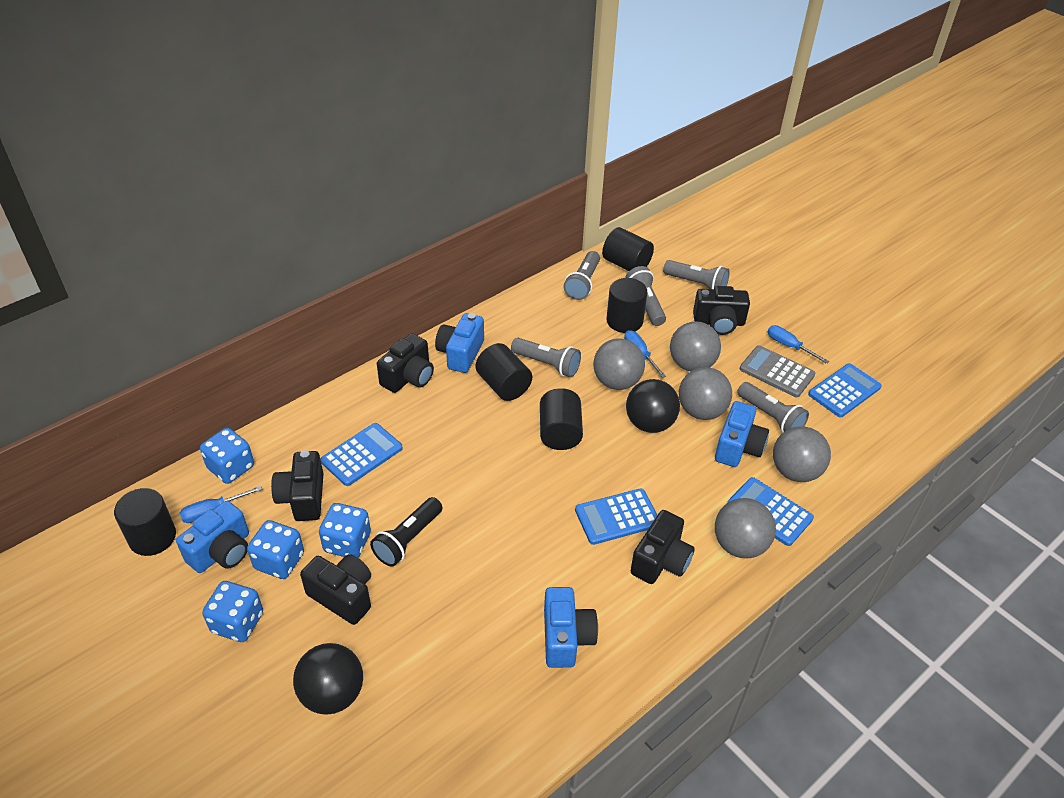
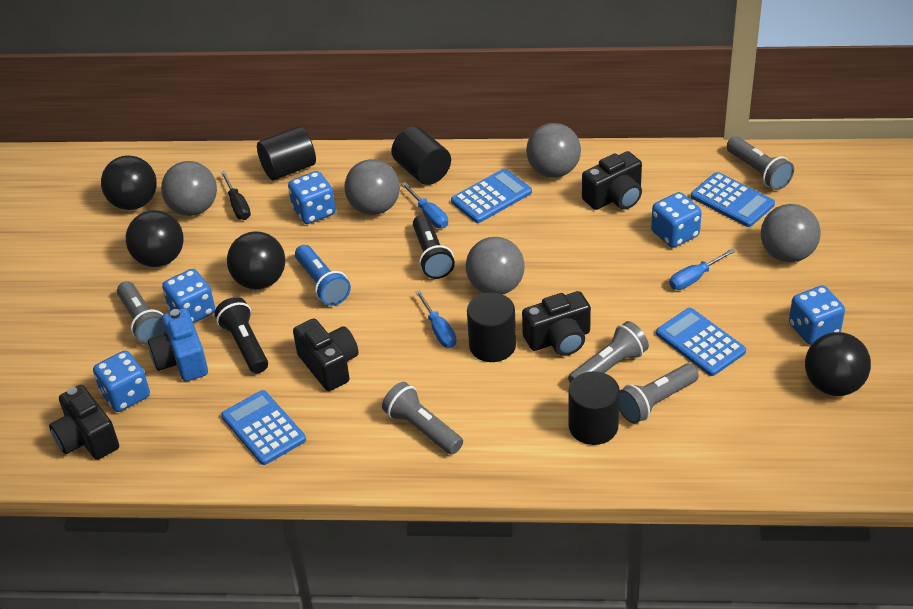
black ball: [293,643,363,715] [626,379,680,433] = 2 -> [101,155,157,210] [126,210,183,267] [227,231,285,290] [805,332,871,396] = 4
black camera: [271,450,323,521] [300,554,371,625] [377,333,434,393] [631,510,695,584] [693,286,750,335] = 5 -> [49,385,119,460] [293,319,359,391] [522,291,591,356] [582,151,642,210] = 4
black cylinder: [114,488,176,556] [476,343,532,401] [540,388,583,450] [602,227,654,271] [607,278,647,333] = 5 -> [257,126,316,180] [391,127,451,185] [467,292,516,362] [568,371,620,445] = 4
black flashlight: [370,497,442,567] = 1 -> [214,297,268,373] [413,215,455,279] = 2
black screwdriver: none = 0 -> [221,171,251,220] = 1
blue camera: [176,501,249,573] [435,313,484,373] [544,587,598,668] [715,401,769,467] = 4 -> [148,308,208,382] = 1
blue dice: [200,428,254,484] [202,581,263,642] [247,520,304,579] [319,503,371,557] = 4 -> [93,351,150,412] [162,269,215,323] [288,171,336,224] [651,192,702,248] [789,285,845,345] = 5
blue flashlight: none = 0 -> [295,245,351,306] = 1
grey calculator: [739,345,815,397] = 1 -> none = 0

